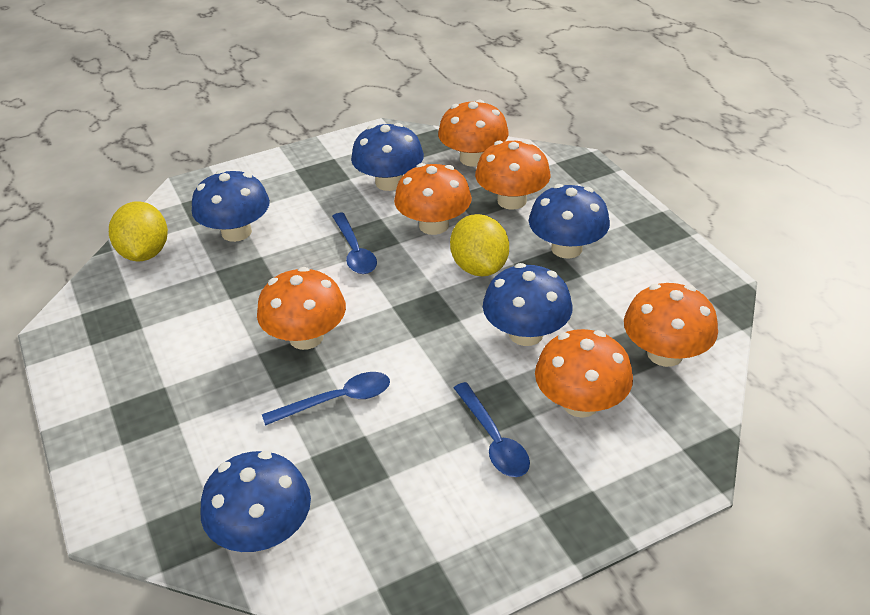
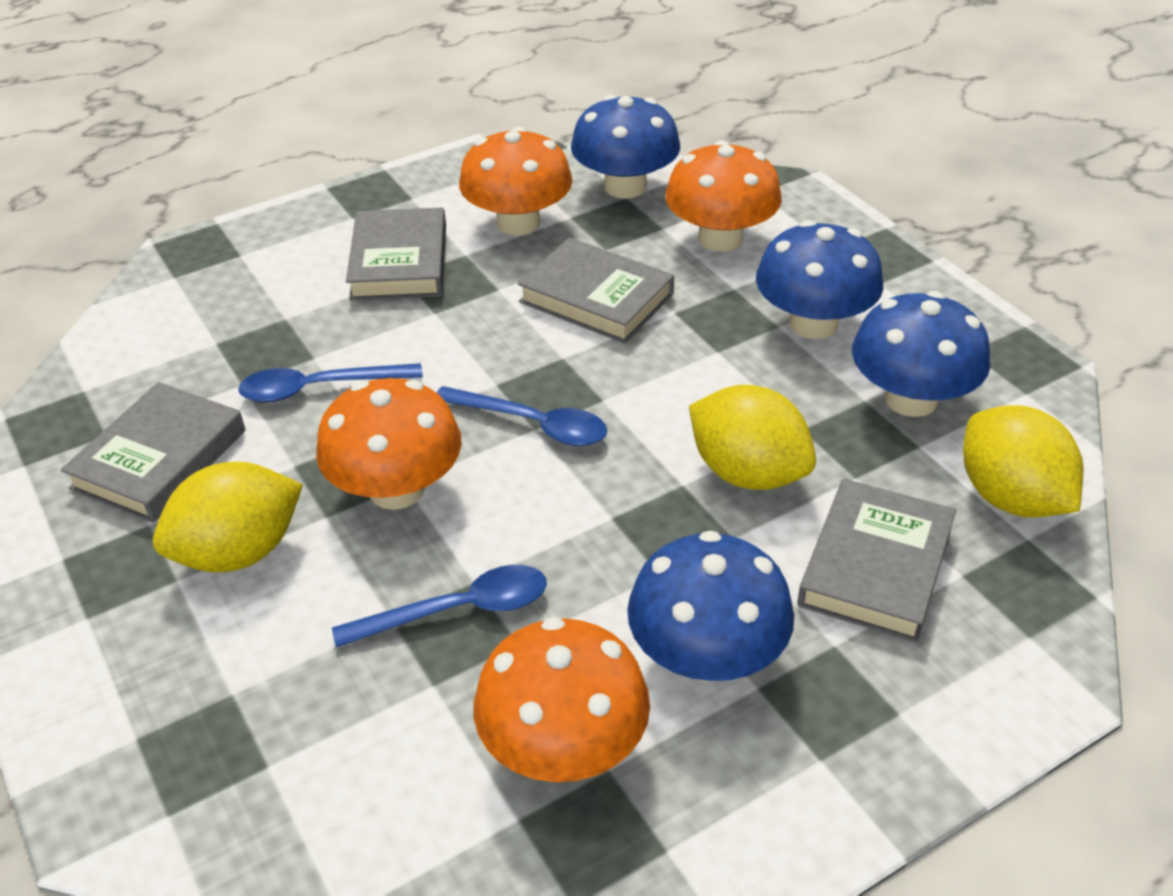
blue mushroom: [192,170,270,242] [200,451,311,552] [351,123,424,191] [483,263,572,346] [529,184,610,259] = 5 -> [571,95,680,199] [627,531,794,682] [756,220,883,339] [852,291,990,417] = 4
grey book: none = 0 -> [61,382,245,523] [346,208,446,300] [518,237,674,344] [797,479,956,643] = 4
orange mushroom: [257,267,346,350] [394,163,472,235] [438,100,509,167] [475,140,551,210] [535,329,633,418] [624,283,718,367] = 6 -> [316,378,462,510] [459,127,572,235] [474,617,650,782] [665,140,782,251] = 4
yellow lemon: [109,201,168,261] [450,214,509,276] = 2 -> [153,462,303,572] [689,385,816,490] [963,405,1083,518] = 3

